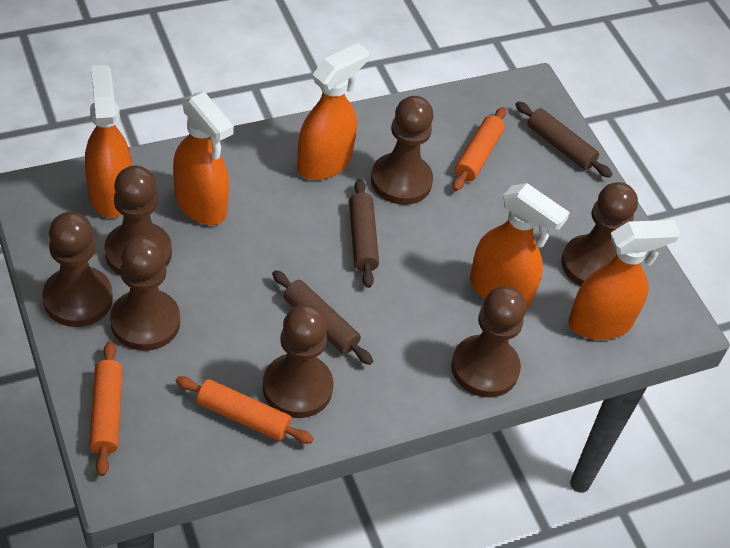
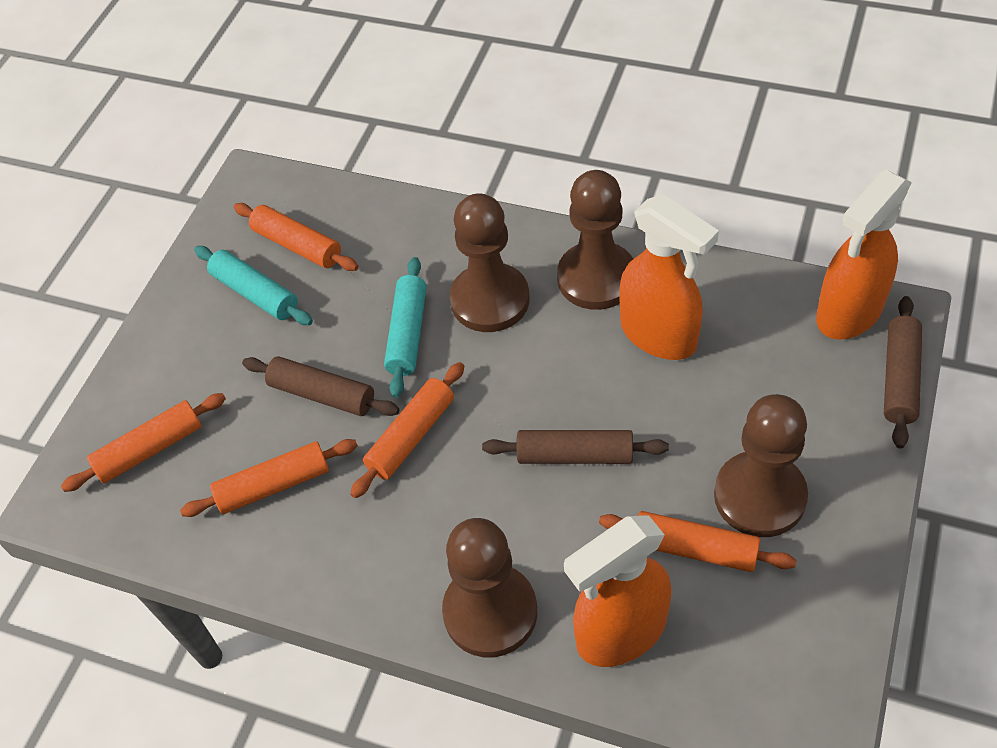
brown pawn: [42,212,113,327] [104,165,172,275] [110,236,180,351] [263,304,333,418] [371,96,434,205] [451,286,526,397] [561,182,638,287] = 7 -> [442,518,537,657] [450,193,530,332] [557,170,633,310] [714,394,808,537] = 4
orange rolling pin: [89,341,123,476] [176,376,314,444] [453,107,506,191] = 3 -> [61,393,226,492] [180,439,358,517] [234,203,358,271] [350,362,464,498] [599,511,797,572] = 5
orange spray bottle: [85,65,132,218] [173,92,234,225] [297,43,369,180] [470,183,570,309] [568,220,680,340] = 5 -> [564,515,672,667] [619,194,719,360] [816,170,912,340] = 3
turquoise rolling pin: none = 0 -> [194,246,313,325] [384,257,426,398] = 2

